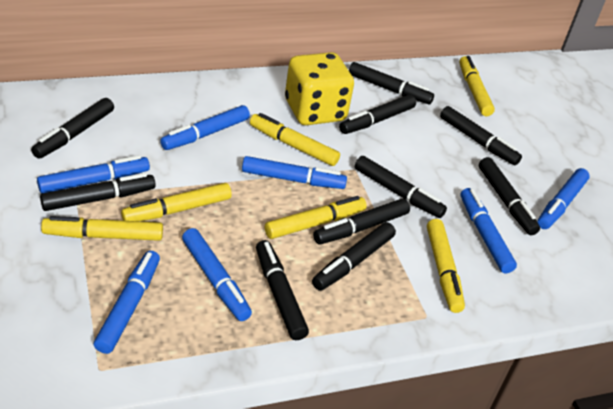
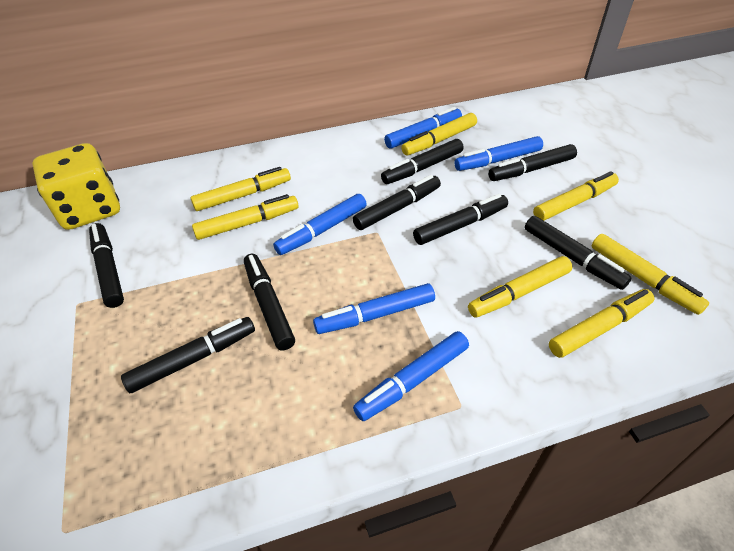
black marker: [31,98,114,159] [40,173,156,211] [256,240,309,340] [312,222,396,291] [313,198,410,245] [339,95,416,134] [349,62,434,104] [355,156,447,218] [440,106,522,165] [479,157,540,235] = 10 -> [89,223,124,308] [121,317,255,393] [244,254,295,350] [353,175,441,230] [381,139,464,184] [413,194,508,245] [488,144,577,181] [525,216,632,290] = 8
blue marker: [37,155,150,193] [94,251,160,354] [160,105,250,150] [182,228,252,321] [242,156,347,189] [460,188,517,273] [537,168,590,229] = 7 -> [273,194,366,255] [313,283,435,334] [353,331,469,421] [384,107,462,149] [454,136,543,171] = 5
yellow marker: [41,216,163,241] [121,183,232,221] [250,113,340,166] [265,196,367,239] [427,219,465,313] [459,56,495,116] = 6 -> [191,167,291,211] [192,194,298,240] [401,113,477,155] [468,256,572,318] [533,171,619,221] [549,289,655,358] [592,234,709,315] = 7

